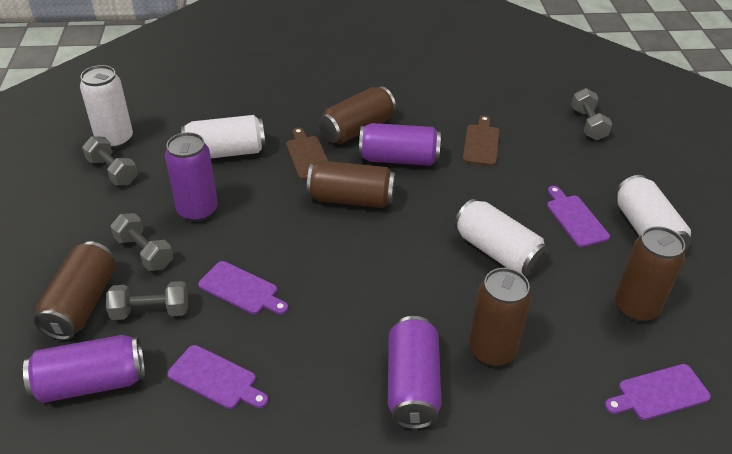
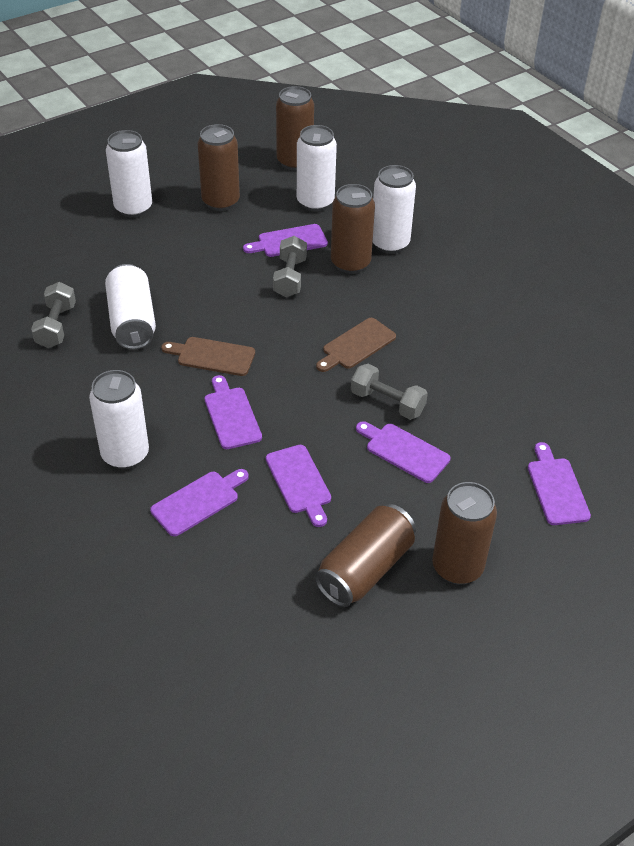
grey dumbbell: [82,136,138,185] [106,281,188,320] [110,213,173,271] [571,88,612,140] = 4 -> [31,282,76,348] [273,236,307,297] [351,364,428,420] = 3
purple can: [23,335,145,403] [165,132,218,222] [359,123,441,166] [388,316,442,429] = 4 -> none = 0
purple cutting board: [167,345,268,409] [198,261,288,314] [547,186,610,247] [605,364,711,420] = 4 -> [150,469,249,536] [205,375,262,449] [243,224,328,257] [266,445,331,527] [356,421,450,483] [528,442,591,525] = 6
white can: [80,65,133,149] [181,115,266,158] [454,199,548,276] [616,175,691,251] = 4 -> [89,370,149,469] [105,264,156,349] [106,130,152,218] [297,125,337,211] [373,165,416,254] = 5

